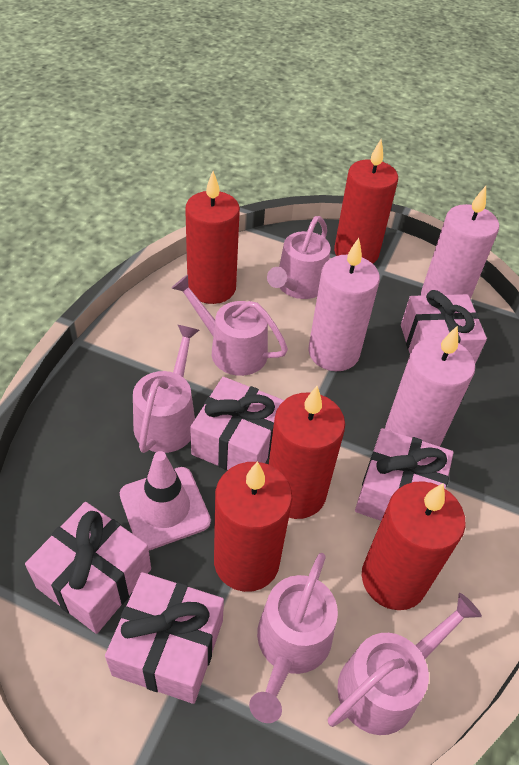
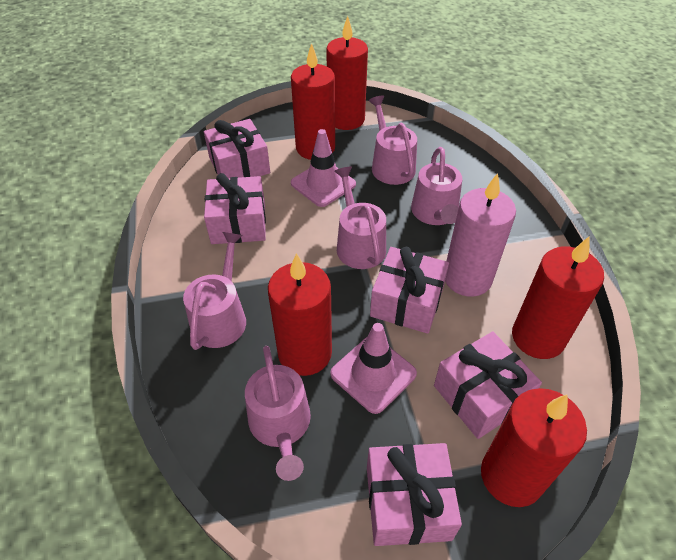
pink candle: [308,238,380,371] [385,325,475,447] [421,186,499,299] = 3 -> [445,173,516,297] = 1
pink traffic cone: [119,451,211,550] = 1 -> [291,129,356,207] [330,323,417,414] = 2

